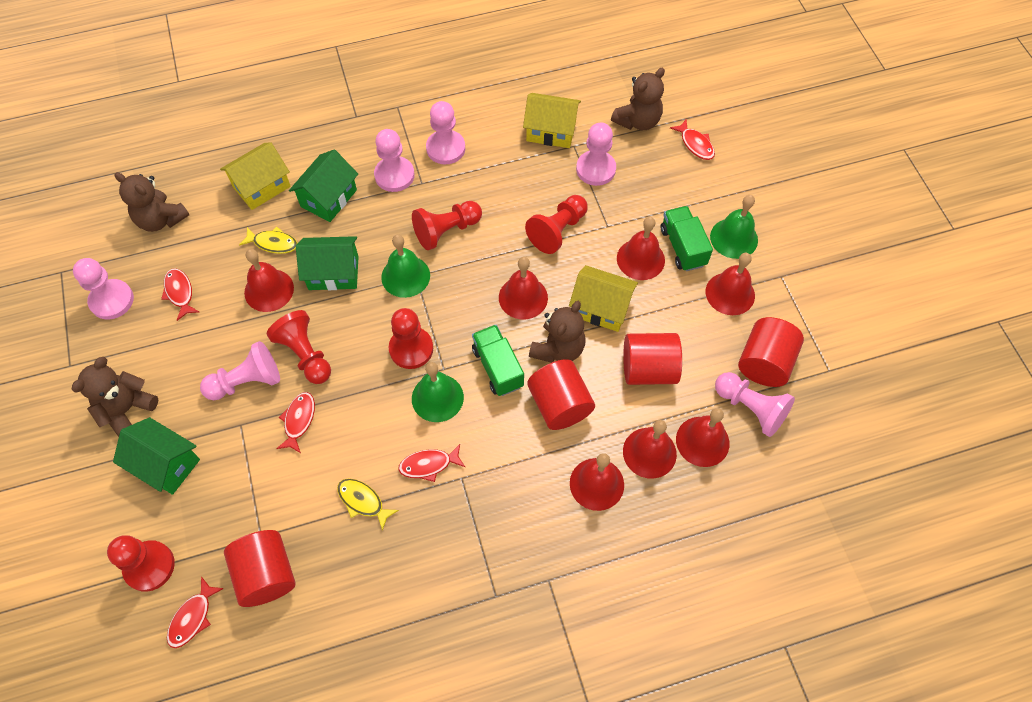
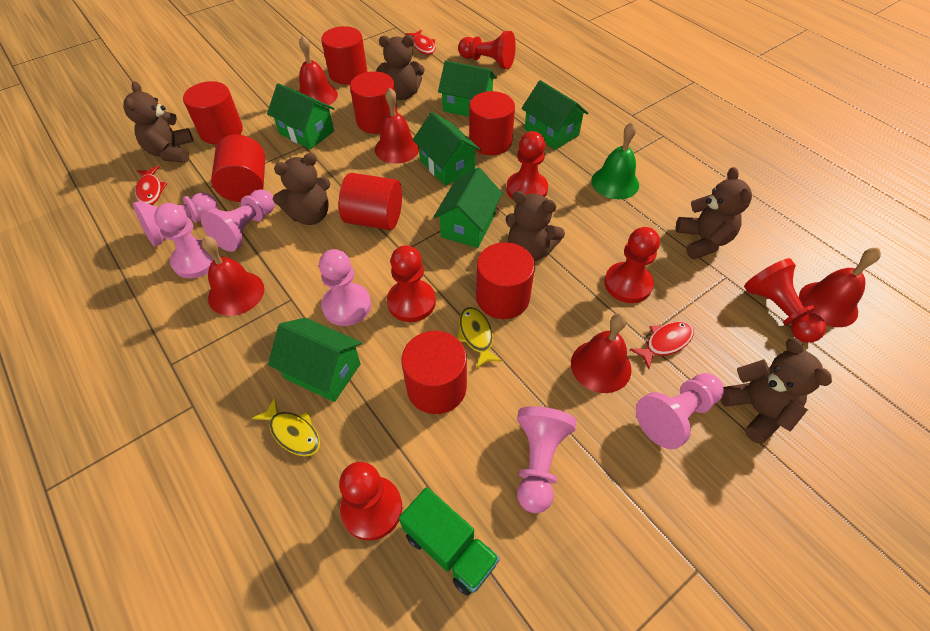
brown teddy bear: [71,357,158,437] [115,172,189,232] [529,301,586,363] [611,68,665,130] = 4 -> [123,81,194,163] [273,153,330,225] [376,35,425,100] [506,191,565,262] [676,167,752,259] [720,338,832,444] = 6
green bell: [381,235,430,298] [412,362,464,422] [710,195,758,259] = 3 -> [592,122,639,199] = 1
green house: [113,417,200,495] [289,150,358,222] [296,236,359,290] = 3 -> [267,83,335,149] [268,318,362,402] [413,112,481,186] [434,167,503,248] [438,60,497,117] [521,80,588,150] = 6
green truck: [472,325,524,396] [661,206,713,271] = 2 -> [399,487,500,596] = 1
red bell: [244,249,294,312] [499,257,548,319] [570,453,624,511] [617,217,665,280] [623,420,677,479] [676,408,730,467] [706,253,755,315] = 7 -> [201,236,264,316] [299,35,338,107] [375,88,419,164] [571,313,632,393] [799,248,881,327] = 5
red cylinder: [224,530,295,607] [527,359,595,430] [623,333,682,385] [738,317,804,387] = 4 -> [183,81,243,145] [211,134,265,202] [321,26,368,84] [339,173,402,230] [350,71,398,134] [402,331,467,414] [469,91,515,155] [476,242,535,319] = 8
red fish: [161,268,199,321] [167,576,224,648] [276,392,315,453] [398,444,465,482] [670,119,715,160] = 5 -> [135,166,168,205] [406,30,435,55] [629,321,694,369] = 3
red pawn: [107,535,175,592] [267,310,331,384] [389,308,433,369] [412,201,482,250] [525,195,588,254] = 5 -> [339,462,402,541] [387,245,436,322] [458,31,516,69] [506,131,548,199] [604,227,660,303] [744,258,826,343] = 6
yellow house: [220,142,291,210] [523,93,581,148] [569,265,638,332] = 3 -> none = 0

